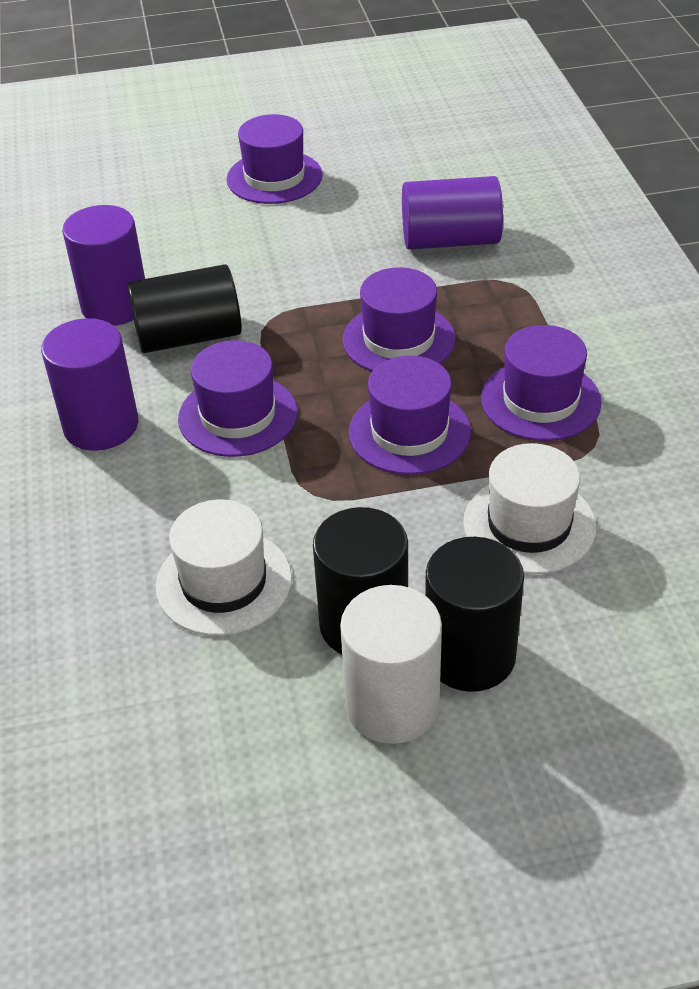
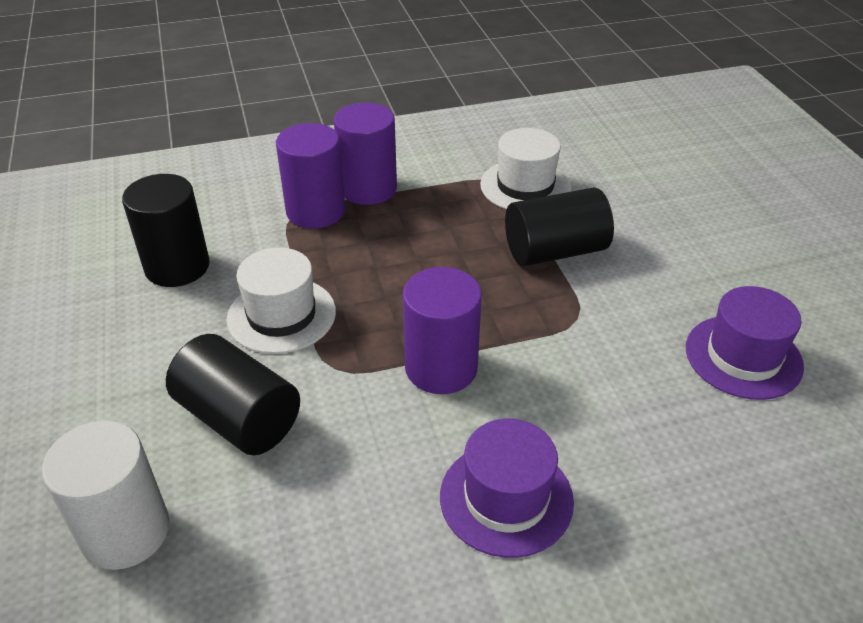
purple hat: [178,340,298,457] [227,114,323,204] [342,267,455,371] [349,355,471,475] [481,325,602,441] = 5 -> [440,419,574,558] [686,286,804,400] = 2

